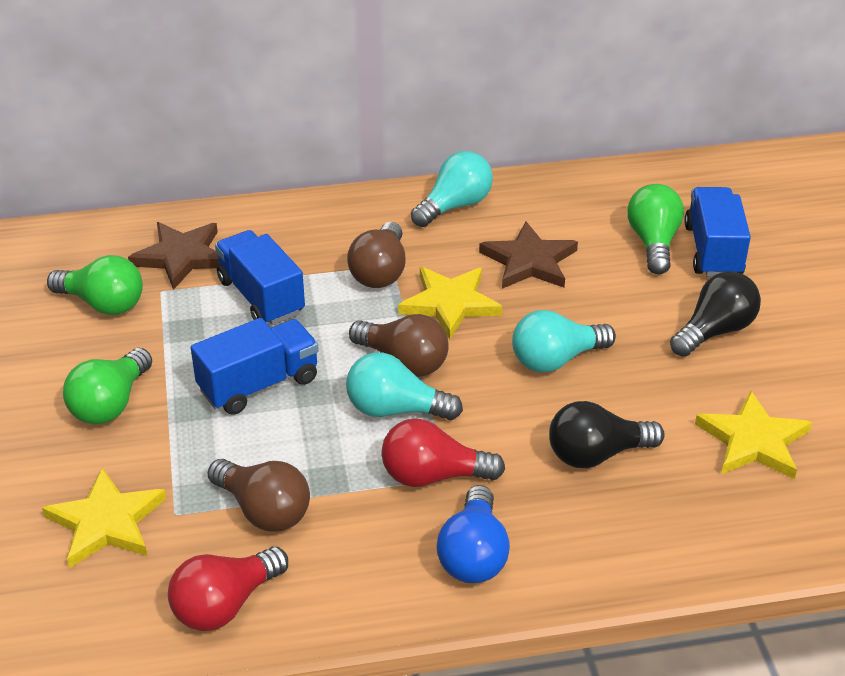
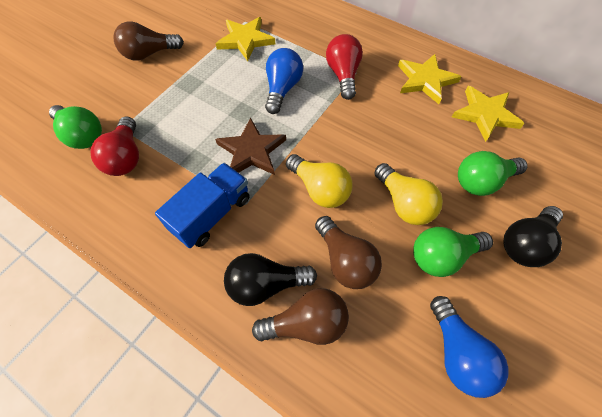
blue light bulb: [437,485,510,583] = 1 -> [265,48,303,114] [430,296,509,398] = 2
blue truck: [191,318,319,415] [215,230,305,325] [684,187,751,277] = 3 -> [155,163,249,248] = 1
brown star: [128,222,219,290] [479,222,578,289] = 2 -> [215,117,286,175] = 1
turquoise light bulb: [346,352,463,420] [411,151,493,227] [512,310,616,372] = 3 -> none = 0
yellow light bulb: none = 0 -> [286,154,352,208] [374,163,443,225] = 2

